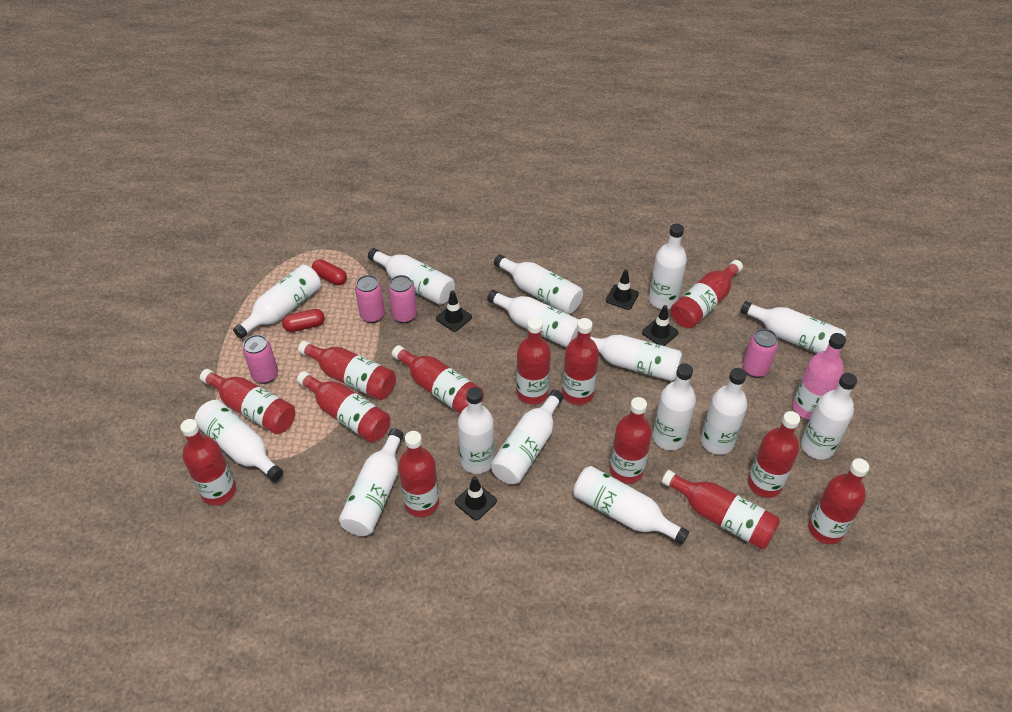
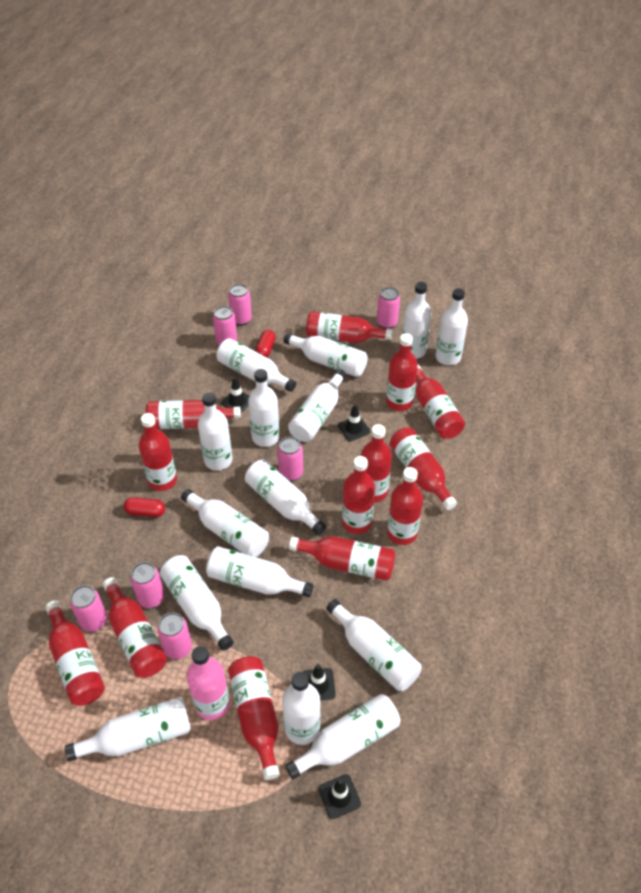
pink can: [243,335,278,384] [355,275,385,323] [388,275,417,323] [743,329,778,378] = 4 -> [70,585,107,632] [130,562,165,608] [157,612,192,659] [213,306,237,345] [228,284,252,326] [277,436,303,481] [377,287,400,329] = 7

